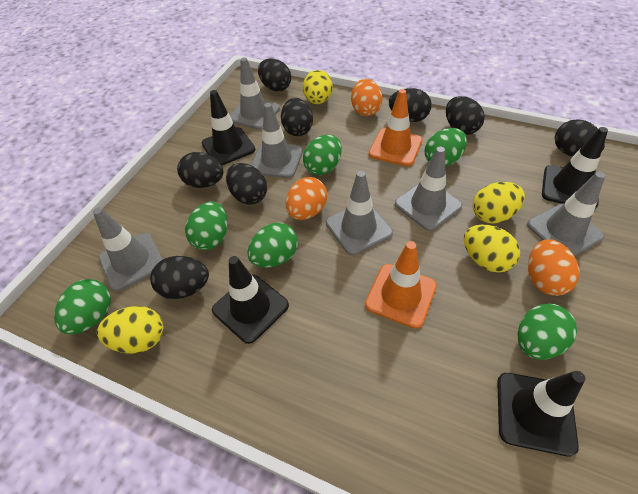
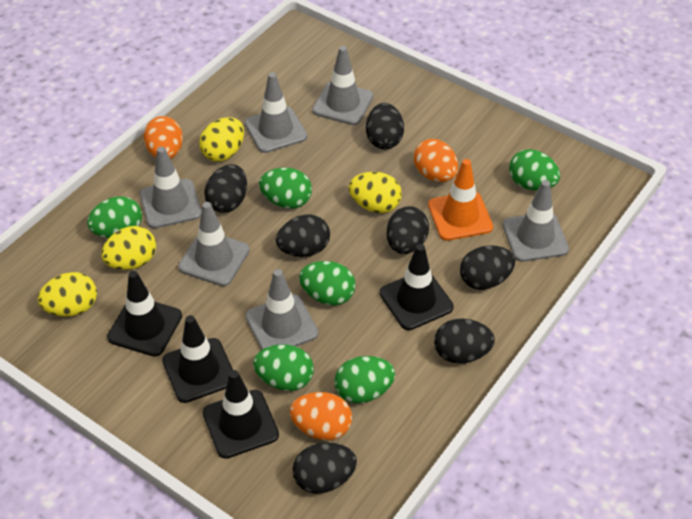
black egg: [150,256,209,299] [177,152,224,188] [226,163,267,205] [258,59,291,91] [281,98,313,136] [389,88,432,122] [446,96,485,135] [555,119,605,157] = 8 -> [204,164,247,213] [276,215,330,257] [292,443,357,494] [366,103,404,149] [387,206,429,254] [434,319,495,364] [460,245,515,290] = 7
orange traffic cone: [365,241,437,329] [369,89,422,166] = 2 -> [428,159,493,241] = 1

